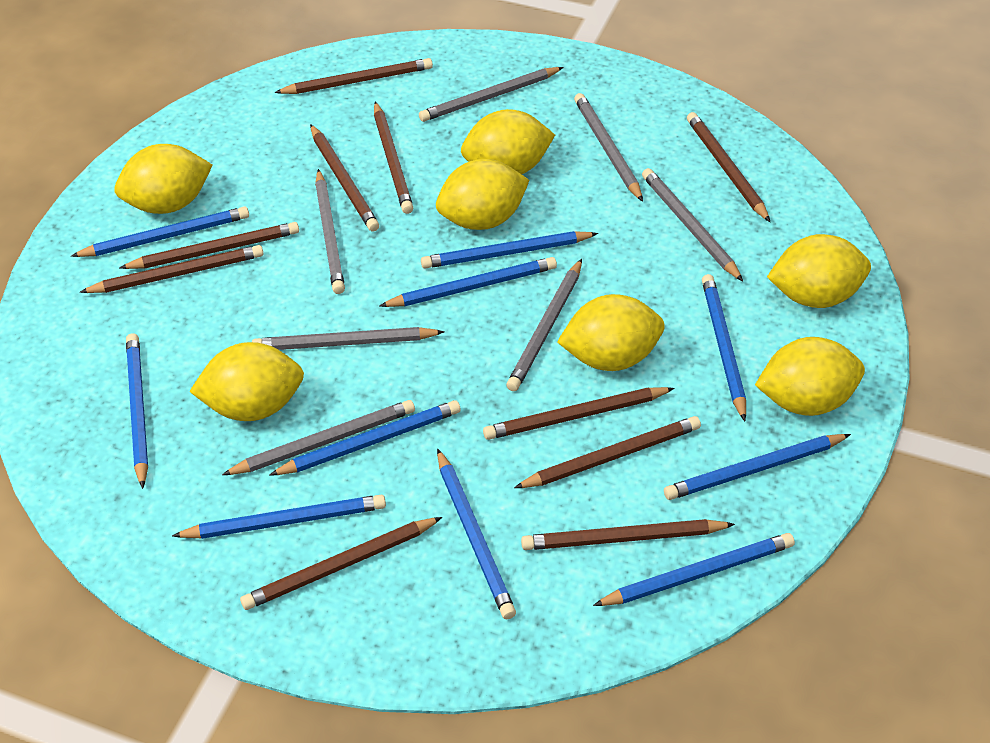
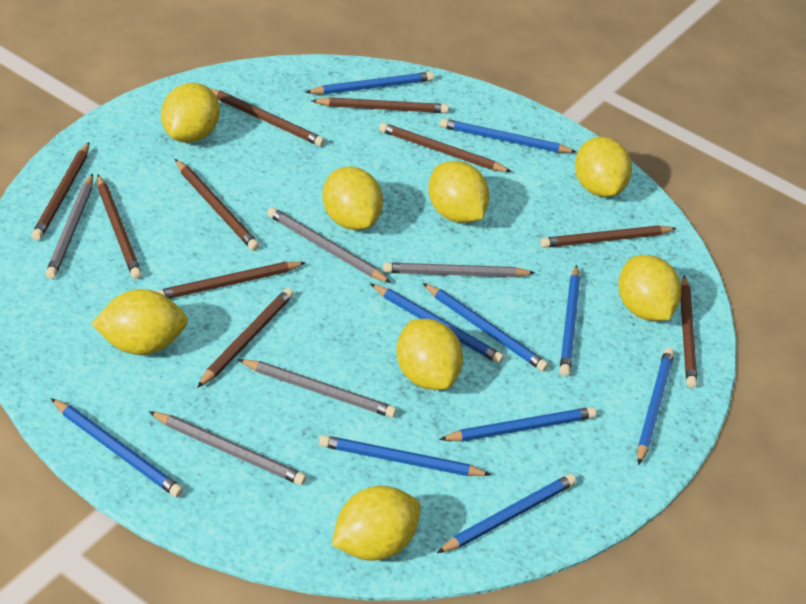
grey pencil: [222,400,415,475] [252,327,444,350] [315,169,345,294] [419,67,564,122] [506,259,582,391] [574,93,643,202] [642,168,743,281] = 7 -> [45,174,93,279] [149,411,306,485] [237,359,396,418] [267,207,391,283] [383,262,535,277] = 5
yellow lemon: [115,144,212,214] [189,342,304,421] [436,159,529,230] [461,109,555,174] [557,294,665,371] [755,337,865,416] [767,234,871,308] = 7 -> [91,289,188,355] [161,83,220,143] [322,166,383,230] [332,486,421,561] [396,319,463,390] [428,161,490,223] [575,137,632,197] [619,255,681,321] = 8

